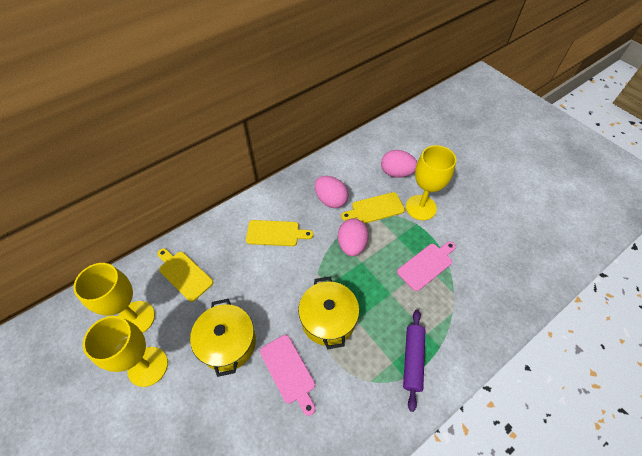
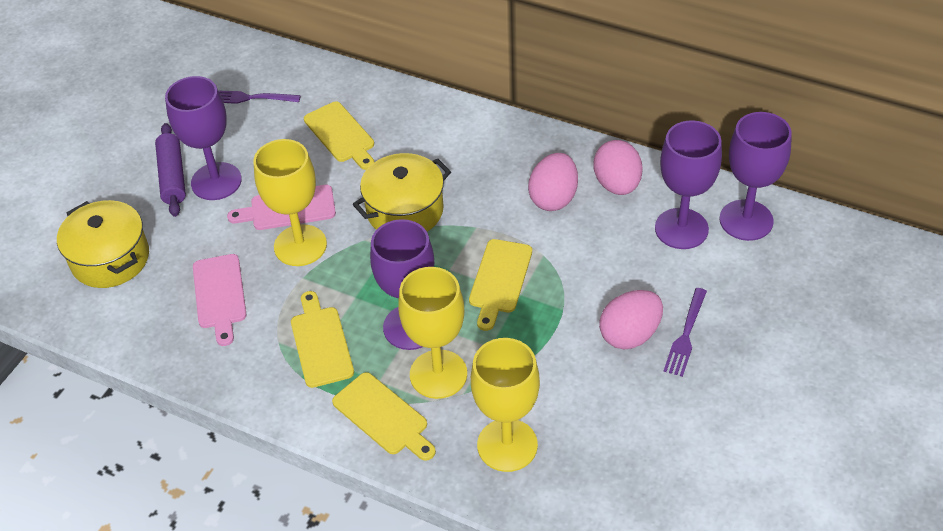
purple fork: none = 0 -> [219,91,301,104] [664,288,707,377] = 2
purple goblet: none = 0 -> [165,76,242,200] [370,219,434,350] [655,120,722,249] [719,112,792,241] = 4
yellow cutting board: [157,248,213,302] [246,220,313,246] [341,192,405,224] = 3 -> [291,291,354,388] [304,102,374,170] [332,372,436,461] [469,239,532,331] = 4

